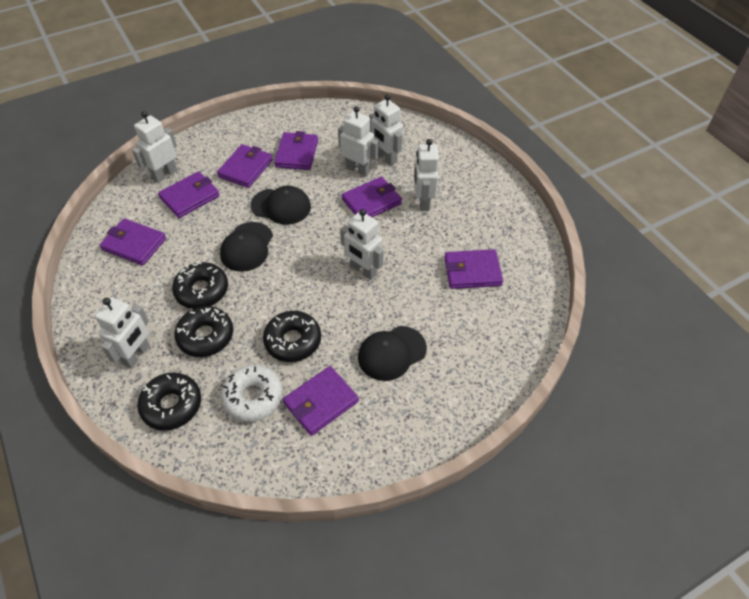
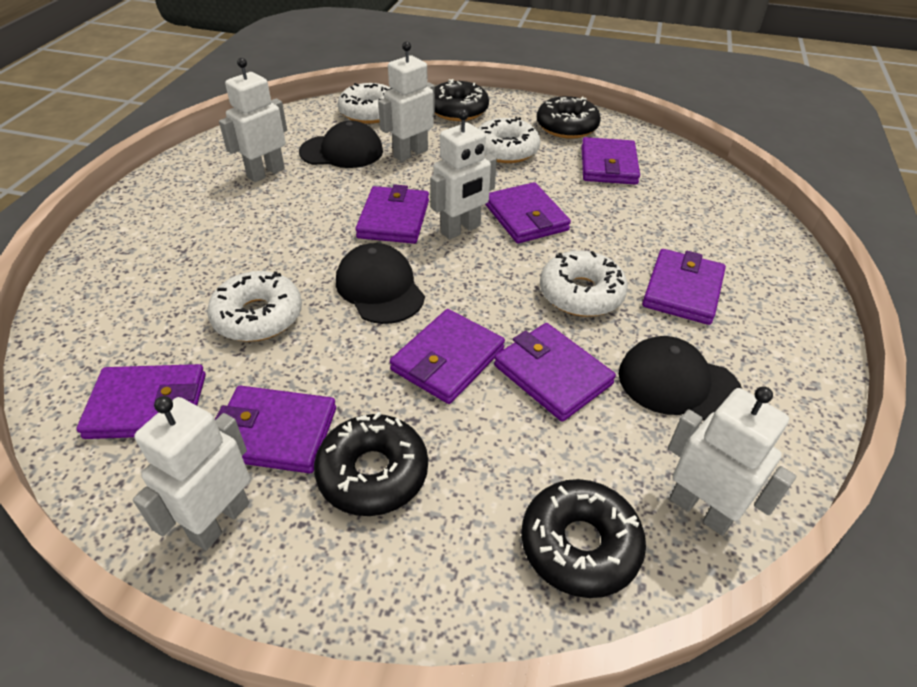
purple wallet: [100,218,166,266] [158,171,220,218] [217,144,273,188] [274,131,318,170] [283,366,359,436] [342,177,402,217] [444,249,503,289] = 7 -> [77,364,206,439] [215,386,336,473] [355,184,429,244] [390,309,505,404] [485,182,571,243] [494,323,616,422] [581,137,640,185] [642,249,726,325] = 8
white donut: [221,365,283,422] = 1 -> [207,271,302,342] [338,83,392,124] [478,117,541,163] [540,251,628,317] = 4
white robot: [95,297,150,369] [132,111,177,183] [338,106,379,177] [340,209,383,280] [369,94,403,166] [415,139,439,211] = 6 -> [133,396,250,550] [219,58,287,182] [378,41,435,162] [430,109,497,240] [668,386,796,536] = 5

